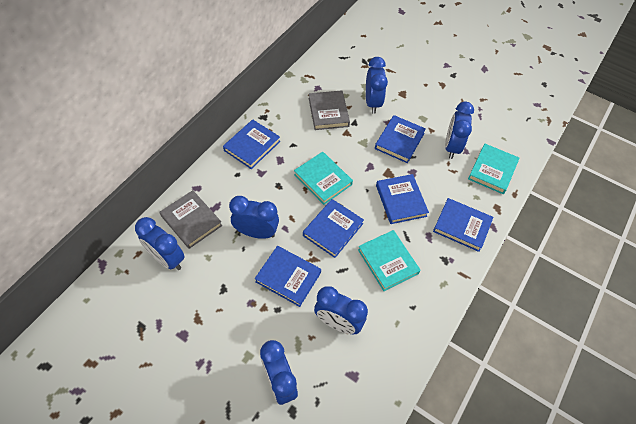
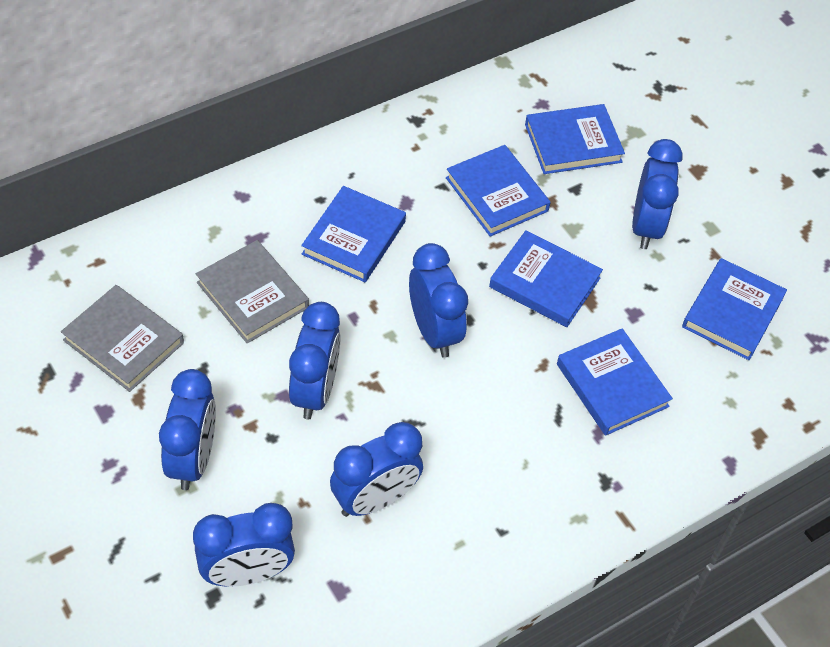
turquoise book: [294,152,353,205] [358,230,421,291] [468,144,519,194] = 3 -> none = 0

